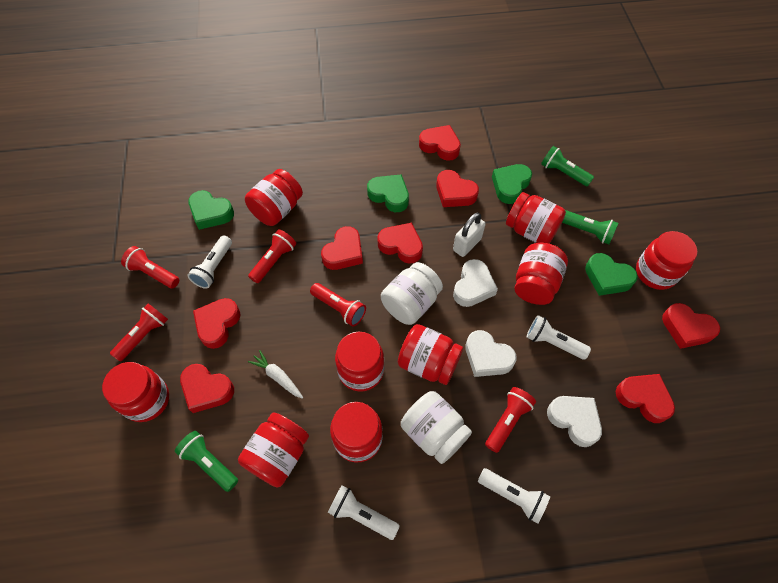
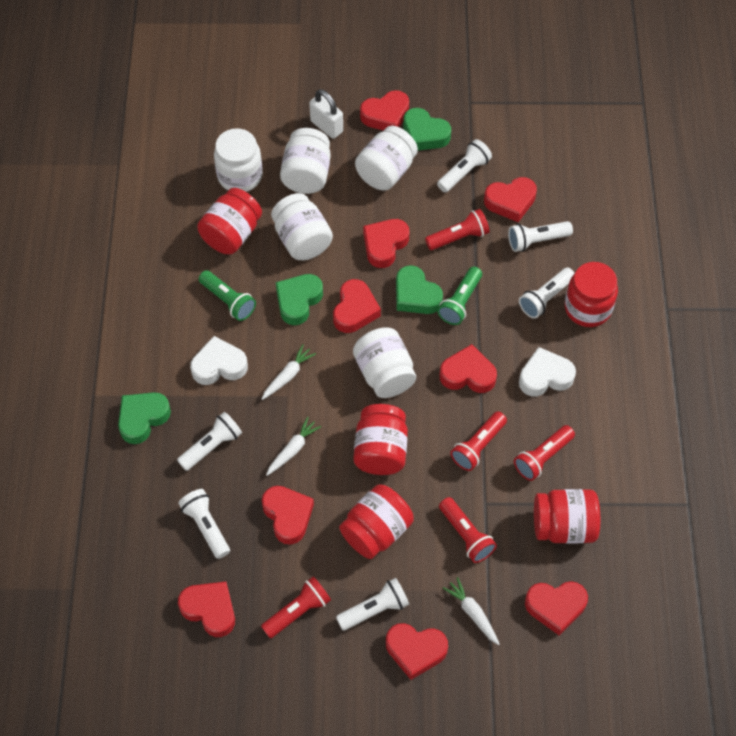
green flashlight: [175,431,238,492] [541,146,594,187] [562,210,618,244] = 3 -> [199,270,256,321] [437,267,482,325] = 2
red heart: [180,364,234,413] [193,298,241,349] [321,226,363,270] [377,222,423,264] [419,125,461,161] [436,170,479,207] [615,374,675,423] [662,303,720,349] = 8 -> [178,582,235,637] [262,486,314,545] [333,279,381,333] [360,90,409,131] [363,219,409,268] [386,623,448,680] [440,344,497,393] [484,177,537,222] [525,581,588,635] = 9
red jar: [102,362,169,422] [238,412,309,488] [245,169,303,226] [330,402,383,462] [335,332,384,391] [398,324,463,385] [506,192,566,244] [514,242,568,305] [636,231,697,290] = 9 -> [197,188,262,254] [339,484,414,559] [354,404,408,475] [534,489,600,544] [565,262,618,327] = 5
white carrot: [248,350,303,399] = 1 -> [262,344,316,400] [266,417,321,476] [443,577,500,645] = 3
white flashlight: [188,236,232,289] [328,486,400,540] [478,468,550,524] [527,315,591,360] = 4 -> [177,412,242,471] [178,489,230,559] [336,578,409,631] [437,139,492,192] [508,221,573,252] [519,268,575,318] = 6
white heart: [453,259,498,307] [465,330,517,377] [547,396,602,447] = 3 -> [190,336,248,385] [519,347,576,397] = 2
white jar: [381,262,443,325] [401,391,472,464] = 2 -> [214,128,263,192] [271,193,333,260] [280,128,331,194] [353,327,416,398] [355,126,418,190] = 5

